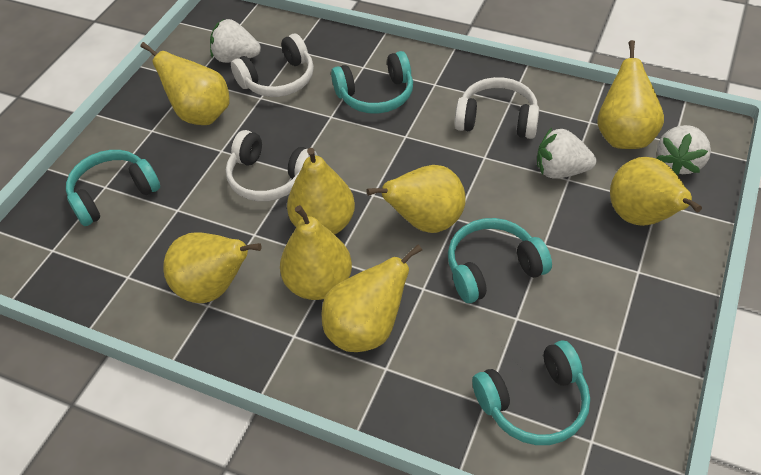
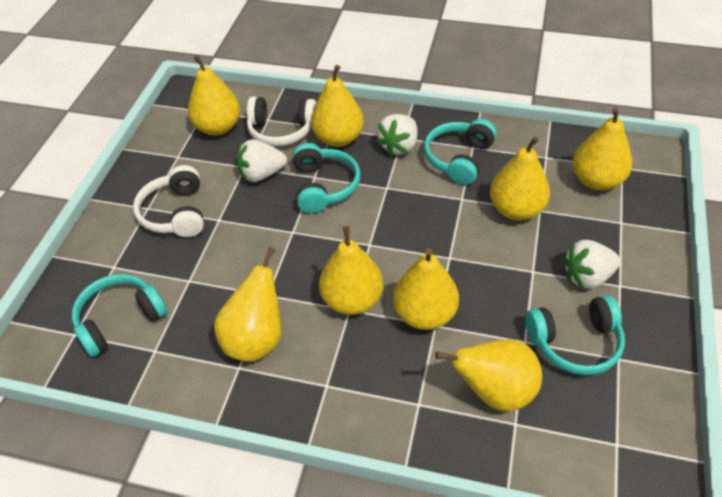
white headphones: [226,130,318,201] [231,34,314,97] [454,77,539,139] = 3 -> [133,165,204,237] [247,96,316,146] = 2

